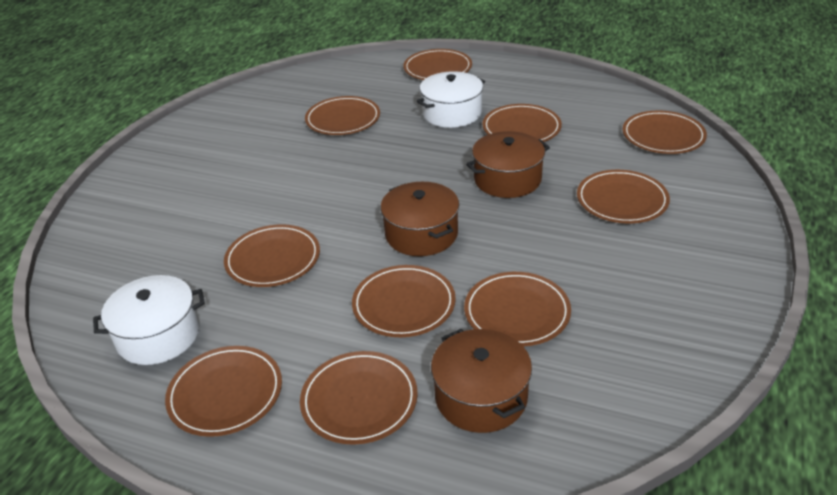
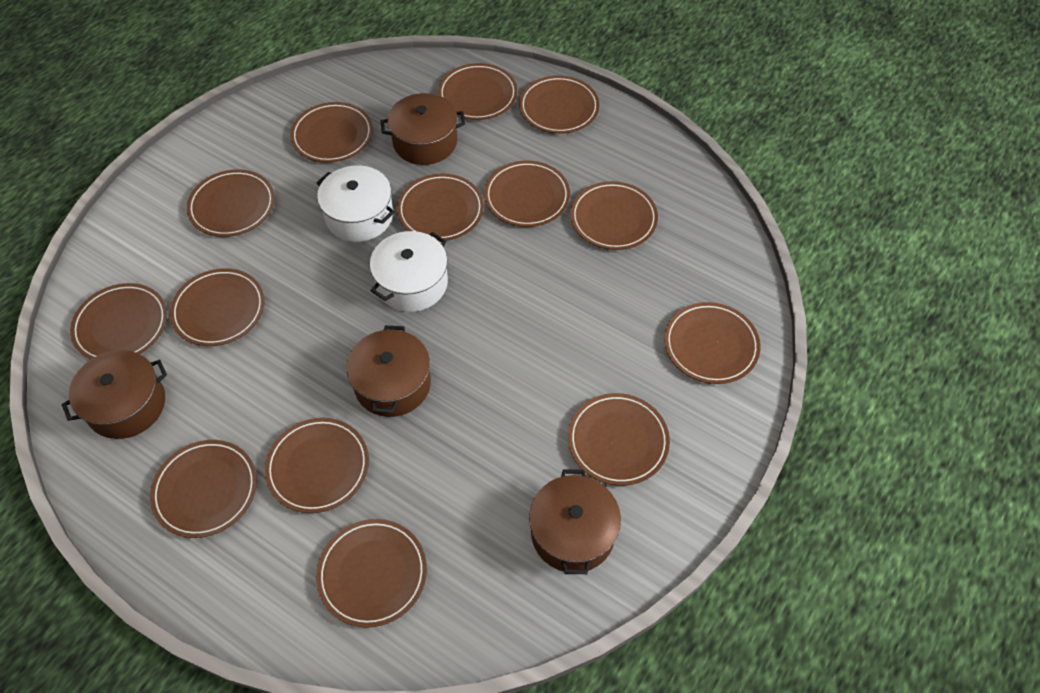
brown plate: [165,346,282,437] [224,224,320,287] [300,351,418,445] [305,96,380,135] [352,265,456,337] [403,49,472,80] [464,272,571,347] [482,104,562,142] [577,170,670,223] [622,110,707,154] = 10 -> [70,283,167,360] [150,440,257,538] [170,268,265,346] [187,169,275,237] [265,418,369,513] [290,102,373,163] [316,519,427,628] [397,173,484,241] [438,63,518,120] [484,161,570,227] [519,75,600,134] [568,393,670,486] [570,181,658,250] [664,302,761,384] = 14
brown pot: [381,182,459,256] [431,329,532,433] [466,131,550,198] = 3 -> [62,350,167,439] [346,326,431,417] [381,93,465,165] [529,469,621,574] = 4

